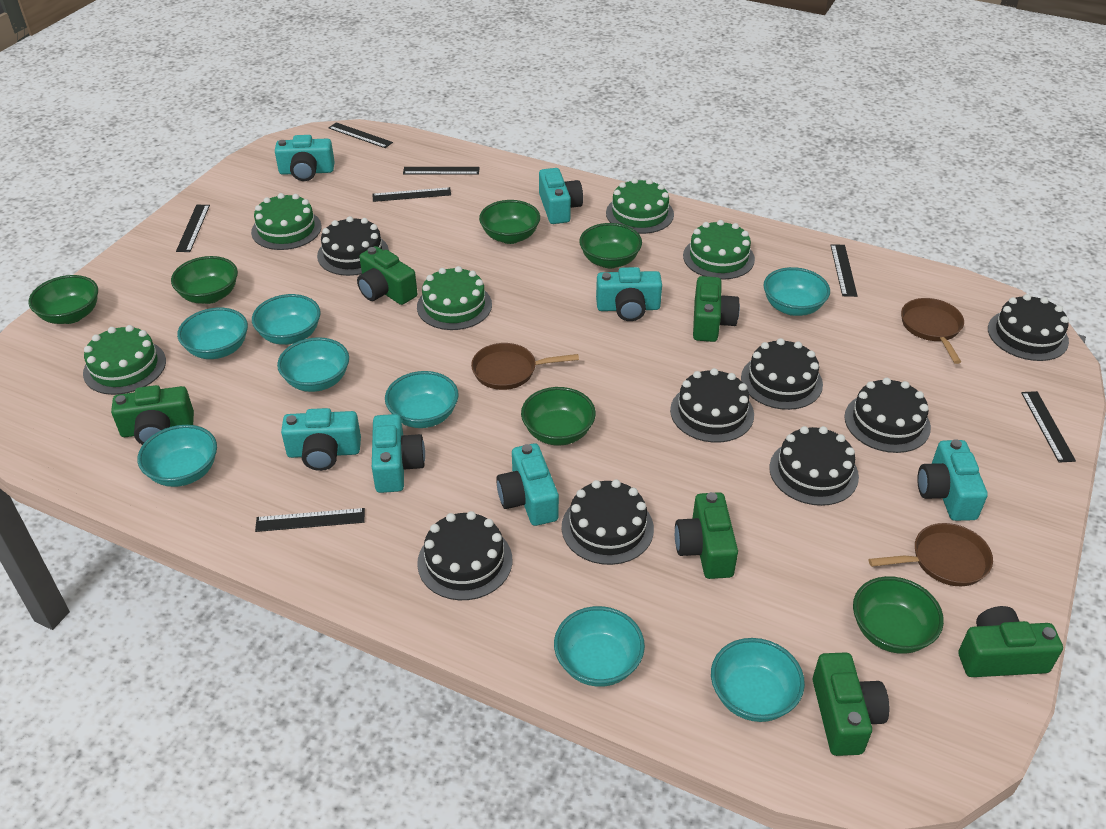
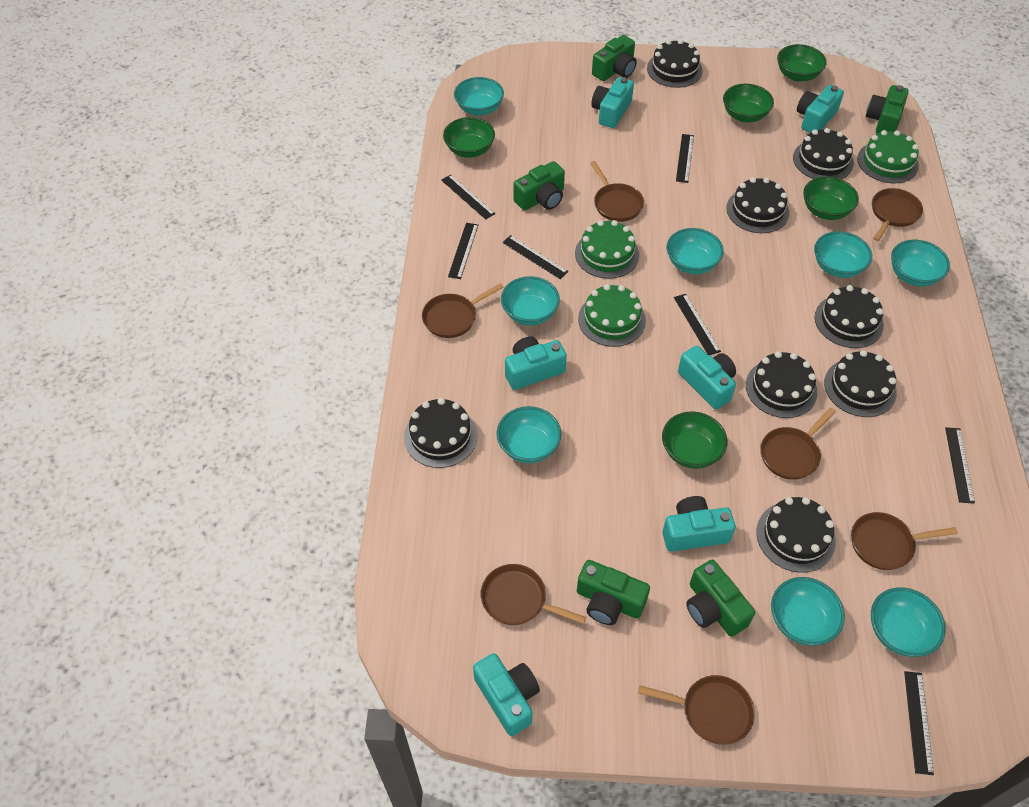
brown pan: [471,343,579,390] [868,523,993,586] [901,298,964,364] = 3 -> [422,283,504,338] [481,564,586,625] [590,161,644,222] [638,675,755,745] [761,408,836,480] [851,512,958,570] [872,188,923,241] = 7
green bowl: [28,275,98,324] [171,256,238,304] [479,200,540,244] [521,387,596,446] [579,223,642,268] [853,576,944,654] = 6 -> [443,117,495,158] [662,411,728,469] [723,84,774,122] [777,44,827,82] [803,176,859,220] = 5
green cake: [83,325,166,395] [251,193,322,250] [417,266,492,330] [606,178,674,234] [683,220,755,280] = 5 -> [575,220,639,279] [578,284,646,347] [857,130,919,184] = 3
green camera: [111,385,194,445] [357,246,417,305] [675,492,738,579] [693,276,740,342] [812,652,889,756] [958,606,1063,677] = 6 -> [514,161,565,211] [577,560,650,625] [592,35,637,81] [686,560,755,637] [866,85,909,133] = 5
turquoise camera: [275,135,335,181] [281,408,361,471] [372,414,425,493] [496,443,559,526] [539,168,583,224] [596,267,662,321] [917,439,988,521] = 7 -> [473,653,540,736] [505,336,567,390] [591,77,634,128] [662,496,736,552] [678,346,736,410] [797,85,844,133] = 6

